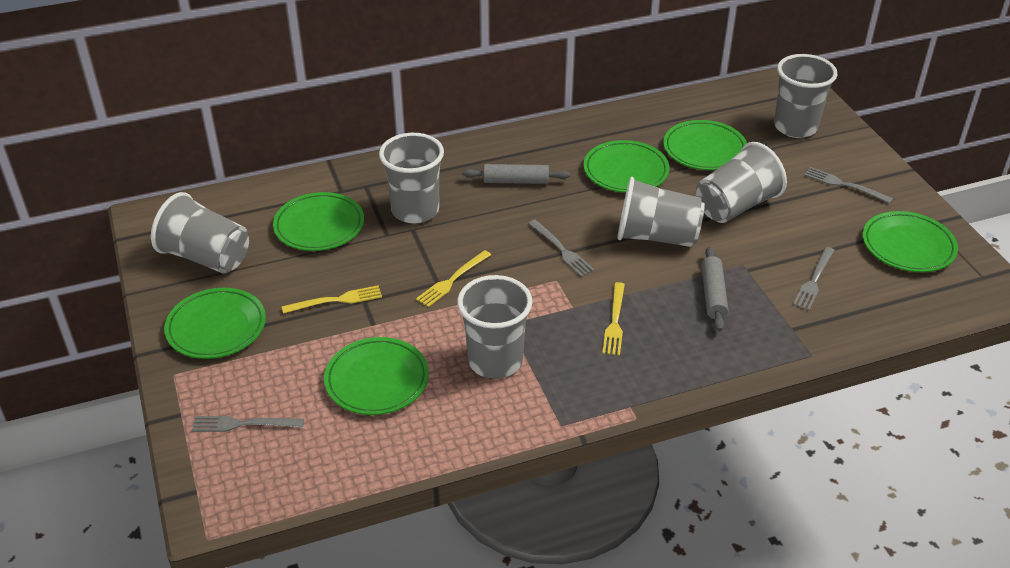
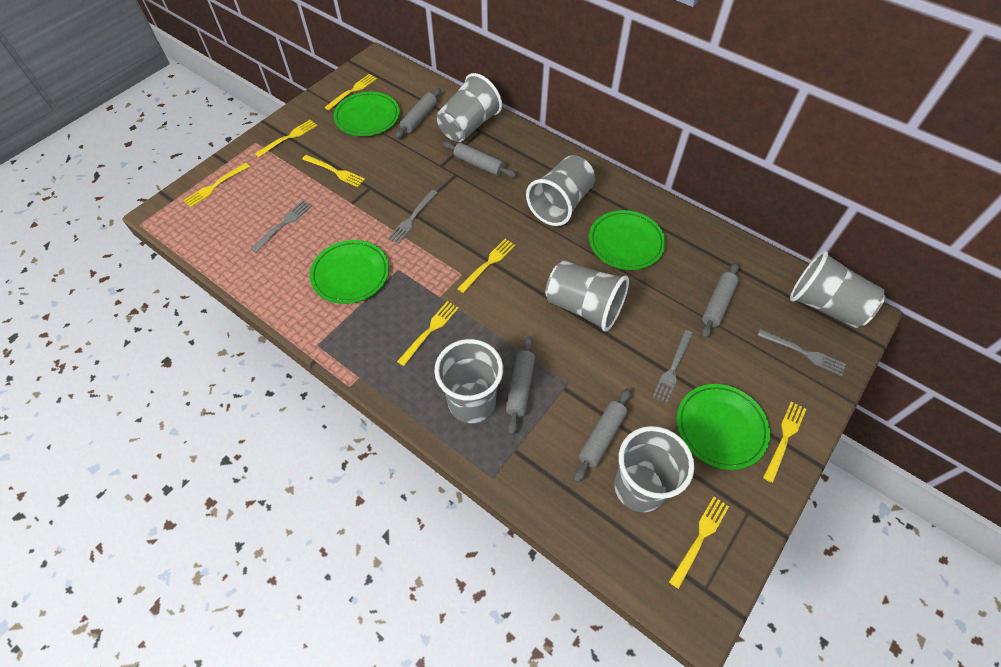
green plate: [164,288,266,359] [273,192,364,251] [324,337,429,415] [584,140,670,193] [663,120,747,170] [863,211,958,272] = 6 -> [310,240,389,304] [334,92,400,136] [589,210,666,270] [677,384,770,470] = 4
grey rolling pin: [462,164,570,184] [701,246,728,331] = 2 -> [395,88,441,139] [443,141,517,178] [506,336,535,435] [574,388,631,483] [701,263,739,338] = 5
yellow fork: [282,285,382,314] [416,250,491,307] [602,282,625,355] = 3 -> [183,163,250,207] [255,120,317,158] [302,155,365,187] [324,74,377,110] [397,301,459,366] [457,239,516,293] [669,497,729,589] [763,402,806,483] = 8

